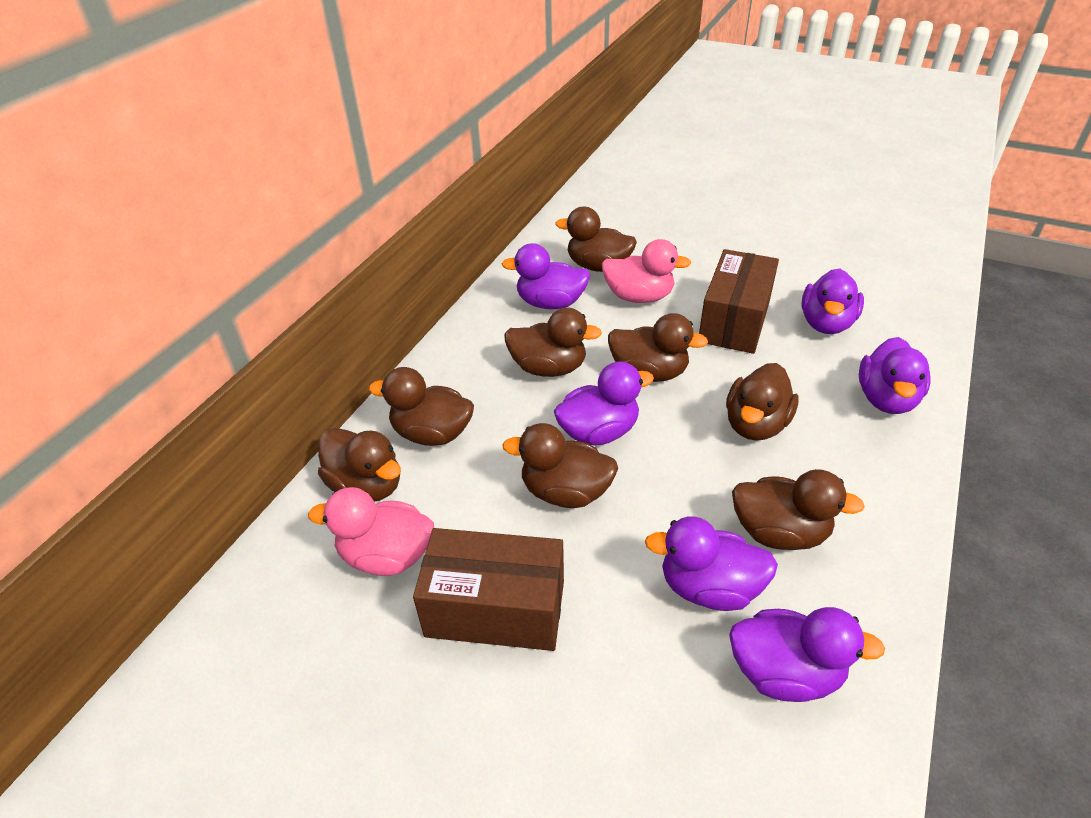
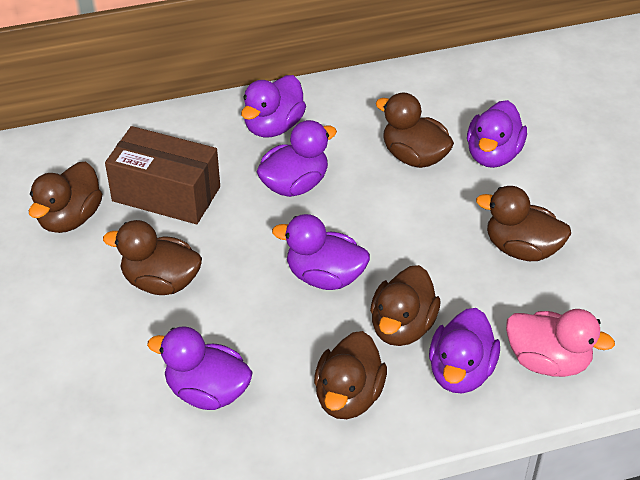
brown box: [413,528,564,651] [699,249,779,354] = 2 -> [105,126,220,224] = 1
brown duck: [318,428,401,502] [369,367,474,446] [502,423,618,508] [504,307,602,377] [555,207,637,272] [608,313,708,382] [726,363,799,441] [732,469,865,550] = 8 -> [29,162,102,233] [103,220,202,295] [314,331,387,419] [370,265,441,346] [376,92,454,168] [476,186,571,261] = 6
pink duck: [308,487,434,576] [602,239,691,303] = 2 -> [506,309,615,377] = 1

